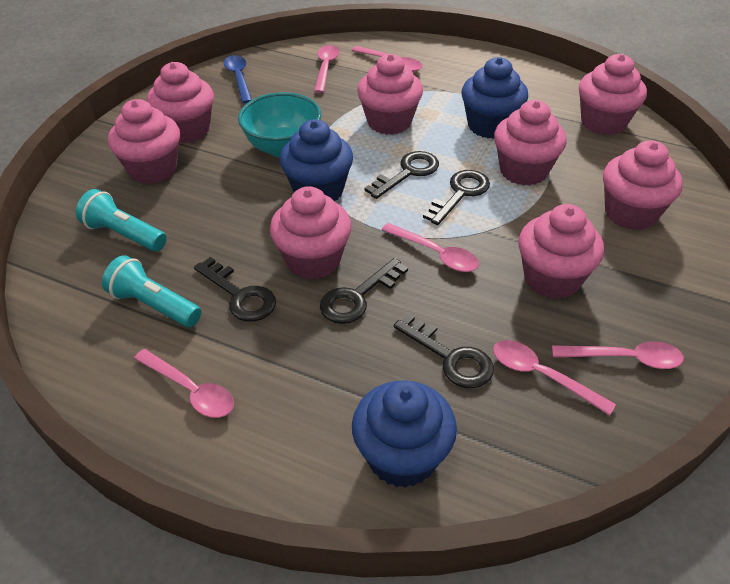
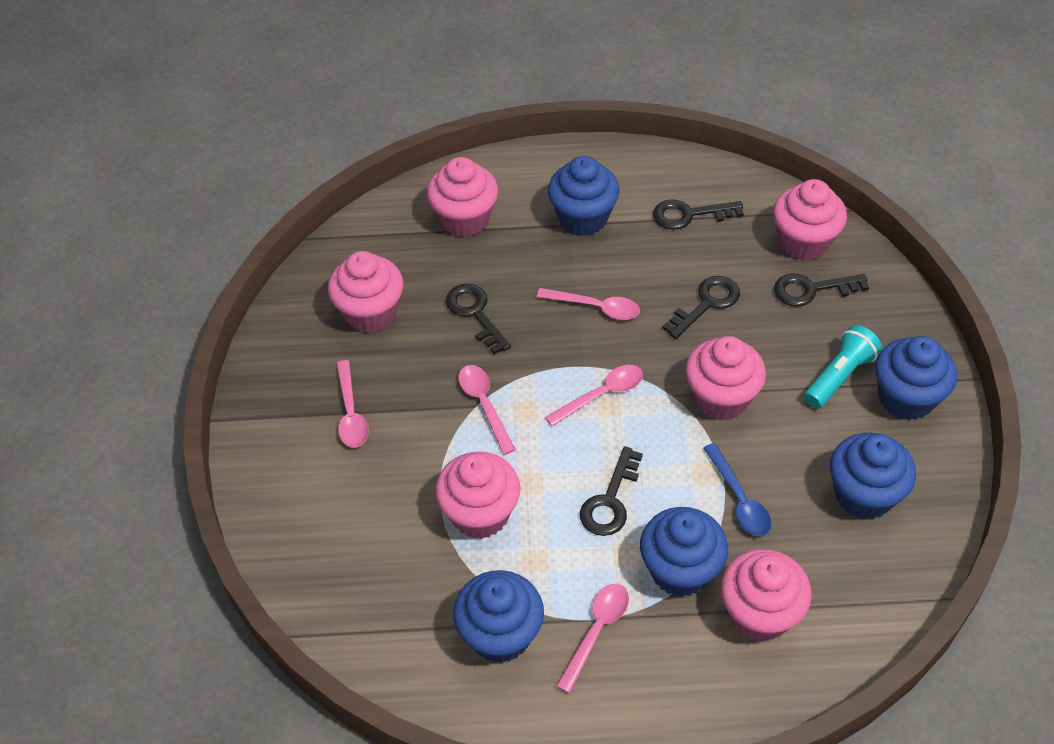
blue cupcake: [280,119,353,201] [352,380,457,488] [461,57,528,139] = 3 -> [453,570,544,663] [548,156,619,236] [640,507,728,597] [830,432,916,520] [875,336,957,420] = 5
pink cupcake: [108,99,180,184] [147,62,214,143] [270,186,351,280] [357,54,423,135] [494,100,567,186] [518,204,604,299] [579,54,647,135] [603,140,683,230] = 8 -> [328,251,404,333] [427,157,498,237] [435,452,520,539] [685,336,766,420] [721,549,812,642] [773,179,847,261] = 6
pink spoon: [134,349,234,418] [314,45,339,93] [352,46,423,72] [382,223,479,272] [493,340,616,415] [552,341,684,369] = 6 -> [336,360,369,447] [458,365,516,455] [537,288,640,320] [545,365,643,427] [556,584,629,693] = 5
turquoise bowl: [238,92,321,157] = 1 -> none = 0
turquoise flashlight: [76,189,167,251] [102,255,201,327] = 2 -> [804,325,882,408] = 1

